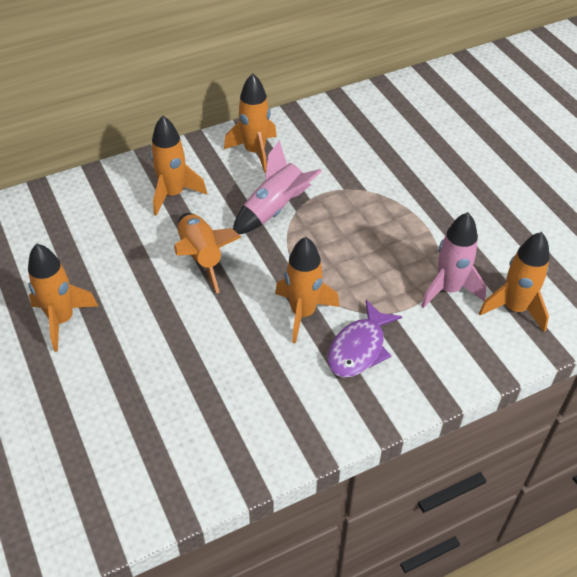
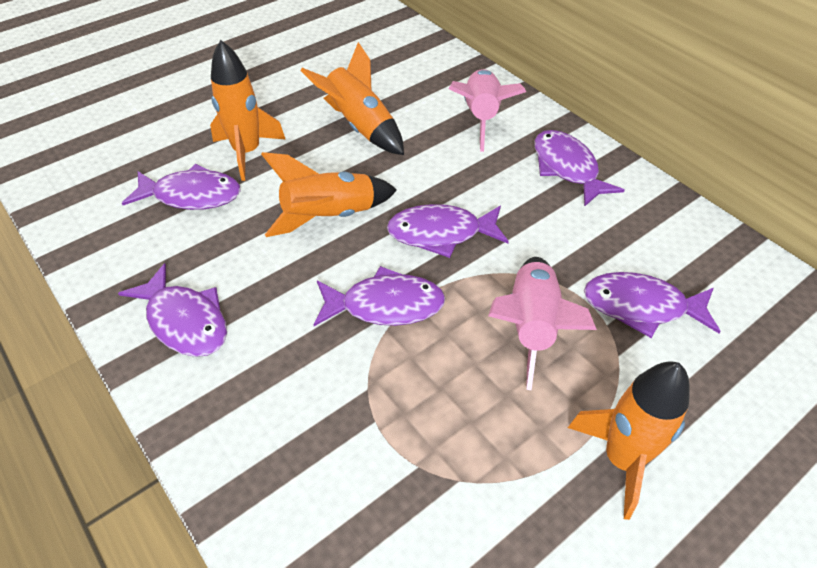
orange rocket: [28,243,98,351] [150,116,207,216] [174,213,241,293] [224,73,277,173] [275,237,339,343] [479,232,550,332] = 6 -> [210,40,285,181] [261,152,397,237] [300,42,404,155] [568,361,690,520] = 4
purple fish: [327,300,402,378] = 1 -> [118,263,227,357] [122,164,240,210] [313,266,445,326] [387,204,509,258] [534,130,625,207] [584,272,721,338] = 6

